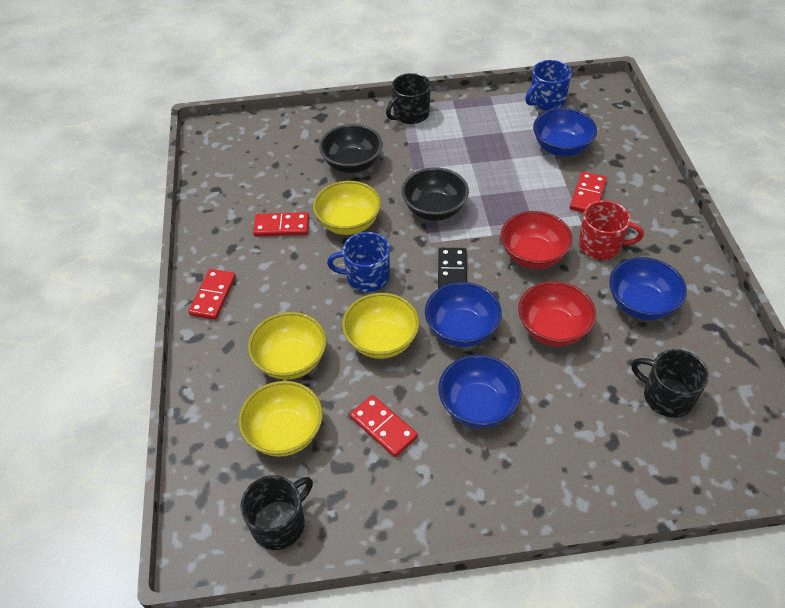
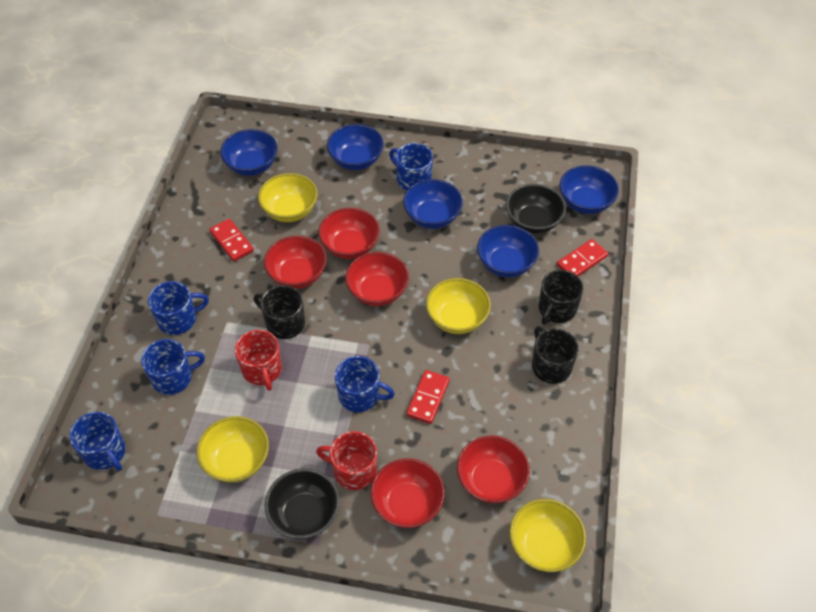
black domino: [438,248,467,289] = 1 -> none = 0
blue bowl: [425,282,502,347] [438,355,522,428] [533,108,597,156] [609,257,687,320] = 4 -> [220,129,278,176] [327,124,384,170] [403,179,463,229] [477,225,539,277] [560,165,619,214] = 5
blue mug: [327,232,390,292] [525,60,572,111] = 2 -> [69,412,125,471] [141,339,205,395] [148,281,209,335] [335,356,395,412] [389,143,433,191] = 5
red bowl: [501,211,573,269] [518,281,596,346] = 2 -> [264,236,327,289] [318,208,380,259] [345,252,409,306] [371,458,445,528] [457,435,530,504] = 5
red domino: [189,269,236,320] [253,212,309,236] [350,395,418,457] [570,172,607,213] = 4 -> [209,219,254,262] [406,370,450,424] [557,239,608,276] = 3
red mug: [579,200,644,260] = 1 -> [235,330,282,391] [316,431,377,490] = 2

